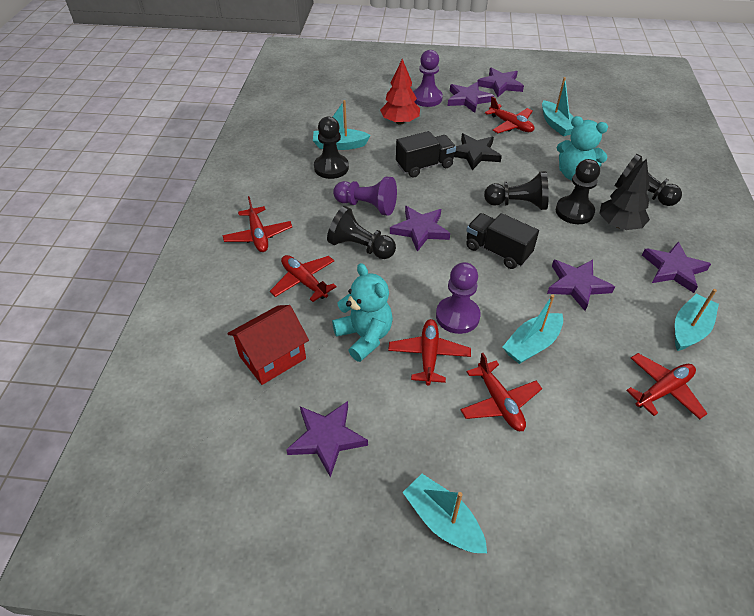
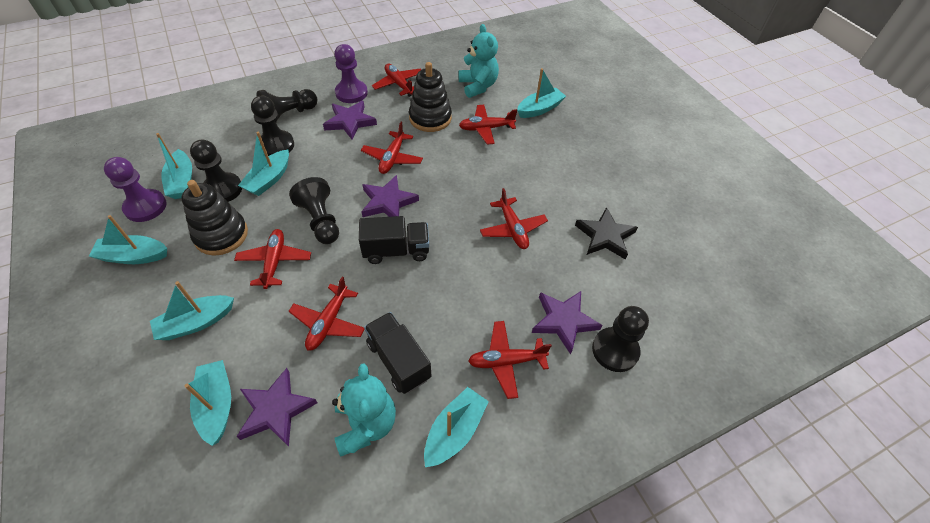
black stacking toy: none = 0 -> [181,180,248,256] [409,62,452,132] = 2
black tree: [599,159,650,230] = 1 -> none = 0
purple pawn: [333,177,397,216] [413,50,443,107] [436,262,481,334] = 3 -> [104,157,167,222] [335,44,368,103] = 2
purple star: [286,401,368,477] [390,206,450,252] [448,82,494,113] [477,68,524,97] [547,260,615,311] [642,242,711,293] = 6 -> [236,368,317,447] [323,101,377,140] [361,175,419,217] [532,291,602,355] = 4
red house: [227,305,309,385] = 1 -> none = 0
red plane: [222,196,292,252] [270,255,337,302] [388,319,471,385] [461,353,542,431] [485,97,534,133] [626,353,708,419] = 6 -> [234,229,311,289] [288,277,365,351] [361,122,423,174] [372,64,421,97] [459,105,517,145] [468,321,552,399] [480,188,548,249] = 7
red tree: [380,59,420,125] = 1 -> none = 0
turquoise boat: [313,100,371,150] [402,474,487,553] [503,294,563,364] [542,77,574,136] [675,289,719,351] = 5 -> [89,215,167,264] [150,281,234,340] [156,133,192,199] [185,360,231,446] [238,132,289,196] [424,387,489,467] [517,68,566,118] = 7

